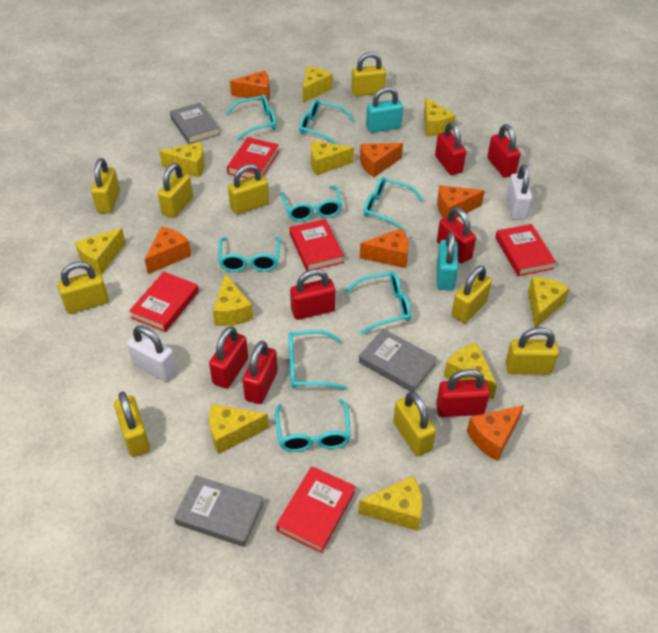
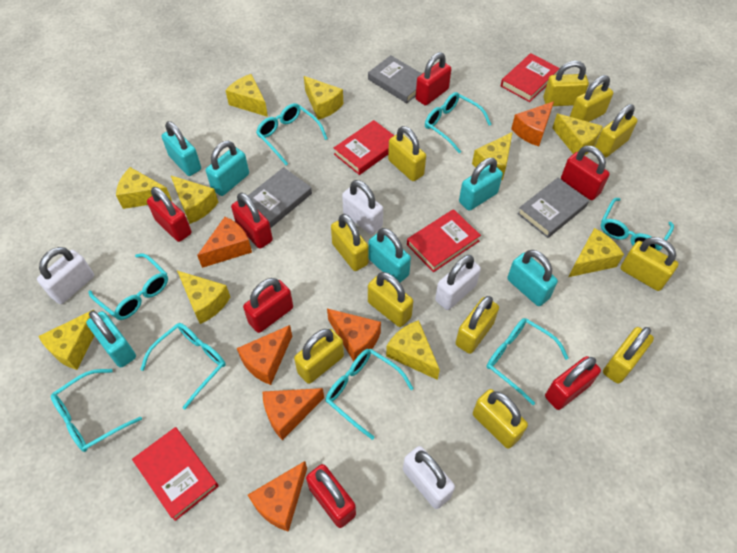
red book: [129,272,199,332] [227,137,279,178] [276,466,355,553] [290,219,344,271] [495,224,556,276] = 5 -> [132,427,219,521] [334,120,395,175] [407,209,481,272] [501,53,560,102] = 4
turquoise padlock: [366,87,403,133] [437,232,458,290] = 2 -> [86,311,136,368] [161,121,201,176] [206,140,249,196] [368,228,411,282] [459,158,503,211] [507,250,558,306] = 6
white padlock: [127,326,177,381] [506,164,533,220] = 2 -> [37,247,94,304] [342,180,383,235] [403,446,455,509] [435,255,481,310] = 4
yellow padlock: [57,262,109,314] [91,158,120,213] [114,392,150,457] [158,163,193,218] [228,164,269,215] [351,52,386,96] [393,392,436,456] [451,265,492,323] [505,327,559,375] = 9 -> [294,329,344,384] [331,214,369,271] [368,272,413,327] [388,126,426,181] [455,296,499,354] [473,389,528,449] [544,61,589,106] [570,75,613,122] [595,104,638,158] [603,327,654,384] [621,237,679,291] = 11

